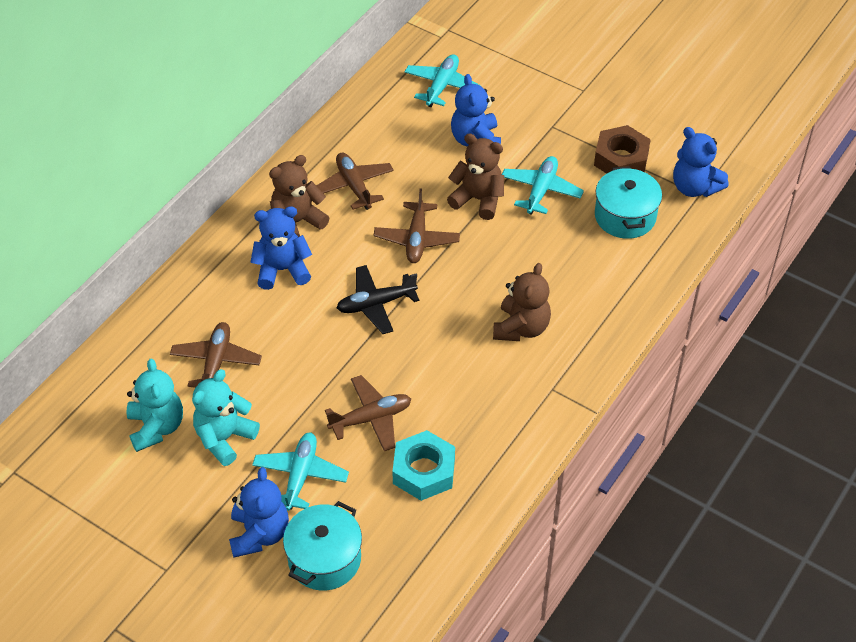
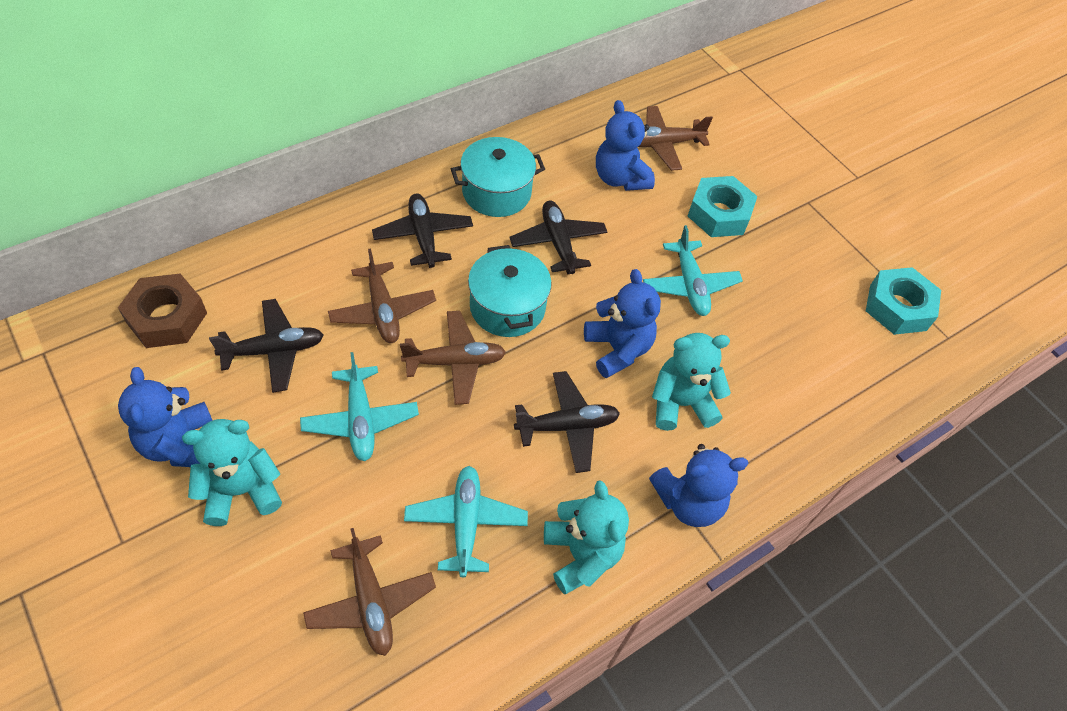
black plane: [337,265,419,334] = 1 -> [209,299,324,393] [372,193,473,268] [509,201,607,274] [514,371,620,473] = 4
brown teddy bear: [269,155,329,237] [447,133,504,220] [493,263,551,341] = 3 -> none = 0
turquoise nut: [392,430,455,501] = 1 -> [688,176,757,237] [866,267,941,335] = 2
turquoise teddy bear: [127,359,183,452] [192,369,260,466] = 2 -> [182,419,282,526] [544,480,629,594] [652,333,731,431] = 3

